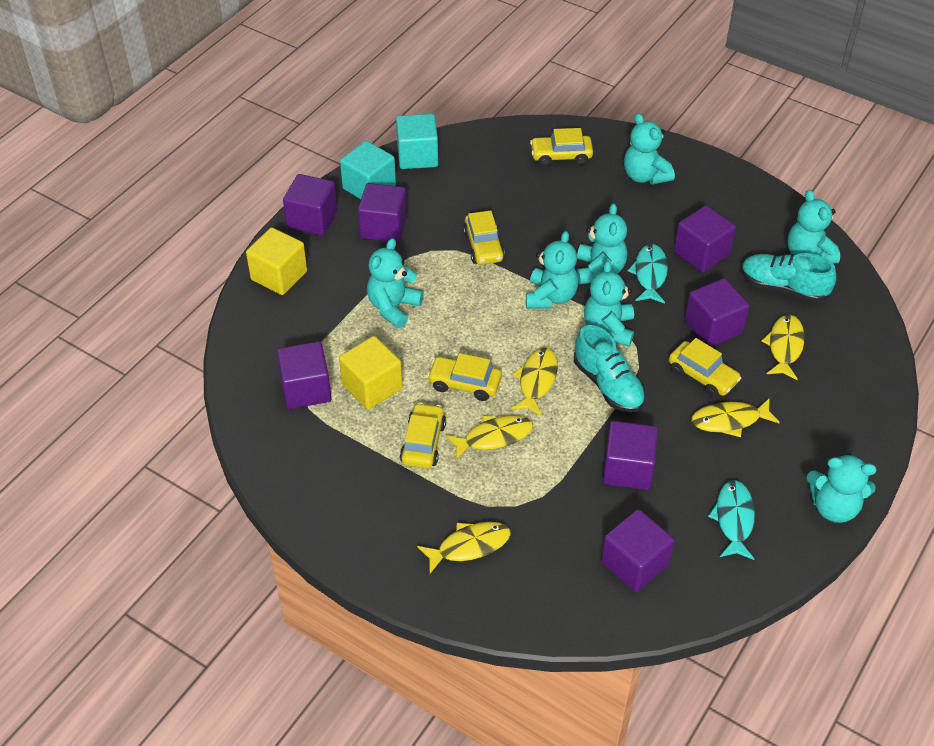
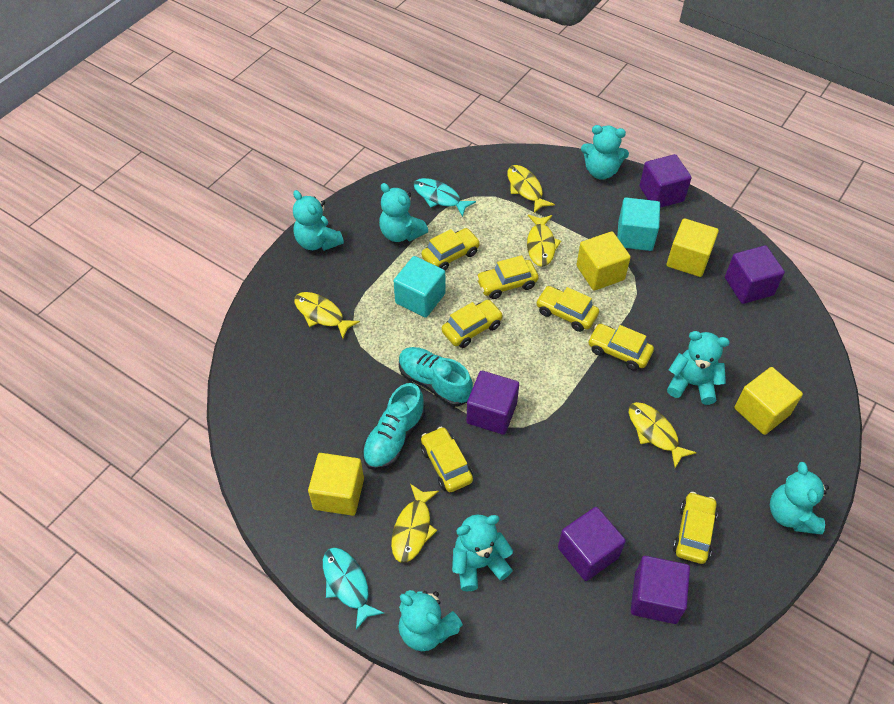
purple cube: [277,341,332,409] [283,174,337,236] [358,183,407,243] [601,509,674,592] [603,421,658,490] [674,205,736,273] [685,278,749,347] = 7 -> [466,371,519,435] [558,507,626,581] [631,556,690,624] [639,154,692,208] [725,245,785,304] = 5
yellow car: [400,402,446,468] [427,353,502,401] [463,210,505,265] [530,128,593,166] [669,338,741,397] = 5 -> [421,228,480,270] [421,427,473,492] [442,300,503,348] [476,255,539,299] [536,286,599,332] [588,324,654,371] [673,492,718,564] = 7
yellow cube: [246,227,307,295] [339,336,403,410] = 2 -> [308,453,364,516] [576,231,631,291] [667,218,719,277] [734,367,803,435] = 4

